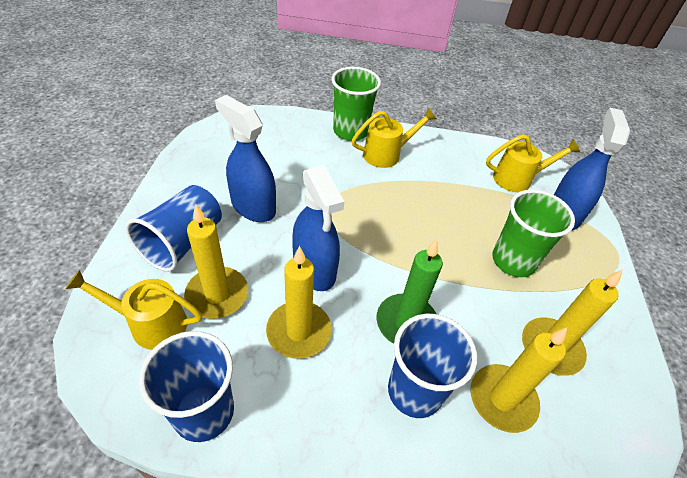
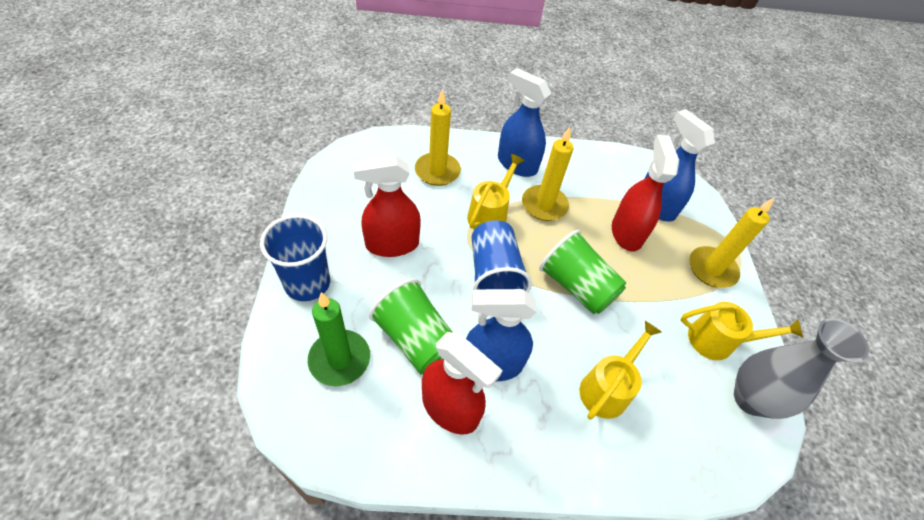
blue cup: [126,185,222,272] [139,331,234,442] [388,314,477,418] = 3 -> [260,214,330,301] [472,220,532,293] = 2
grey vase: none = 0 -> [734,318,869,419] = 1
red spray bottle: none = 0 -> [353,156,421,257] [422,332,503,435] [612,135,679,252] = 3
yellow candle: [184,204,248,319] [266,246,331,359] [471,328,567,433] [522,269,623,376] = 4 -> [415,89,461,186] [522,127,574,221] [689,198,774,288] = 3

